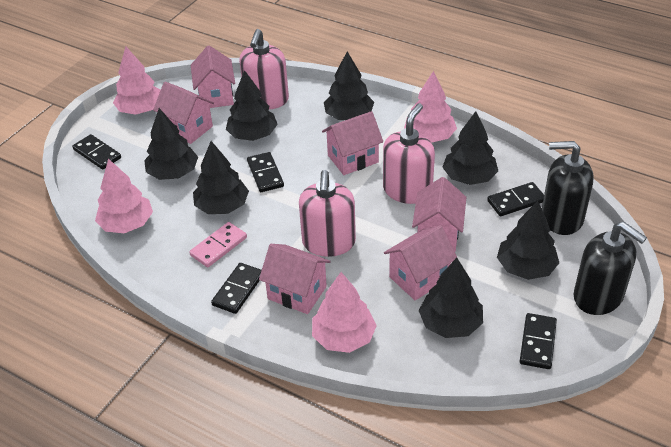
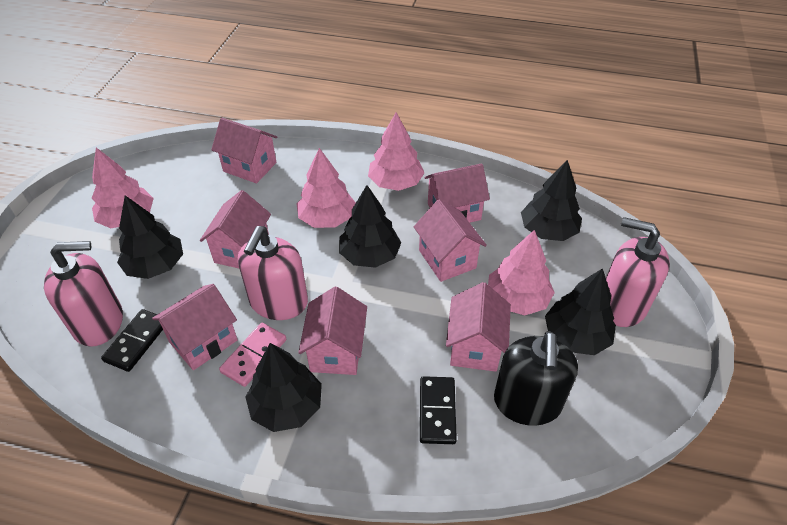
black domino: [72,134,121,170] [211,263,262,314] [247,152,284,192] [487,182,544,216] [519,313,557,369] = 5 -> [101,309,163,372] [420,376,457,444] = 2
black soap dispenser: [542,141,594,235] [574,222,647,315] = 2 -> [494,331,578,426] = 1
black tree: [144,108,198,180] [193,141,249,214] [226,70,278,141] [324,51,374,120] [419,258,483,338] [442,111,498,185] [497,201,559,280] = 7 -> [117,195,183,279] [245,343,322,432] [339,185,401,268] [521,160,582,241] [545,268,616,355] = 5
pink house: [153,82,214,144] [191,46,235,108] [259,244,331,314] [322,111,383,175] [384,225,457,301] [412,177,467,252] = 6 -> [152,284,238,370] [200,190,271,268] [211,118,277,183] [298,287,367,375] [414,199,487,282] [424,163,490,223] [446,282,511,372] = 7

